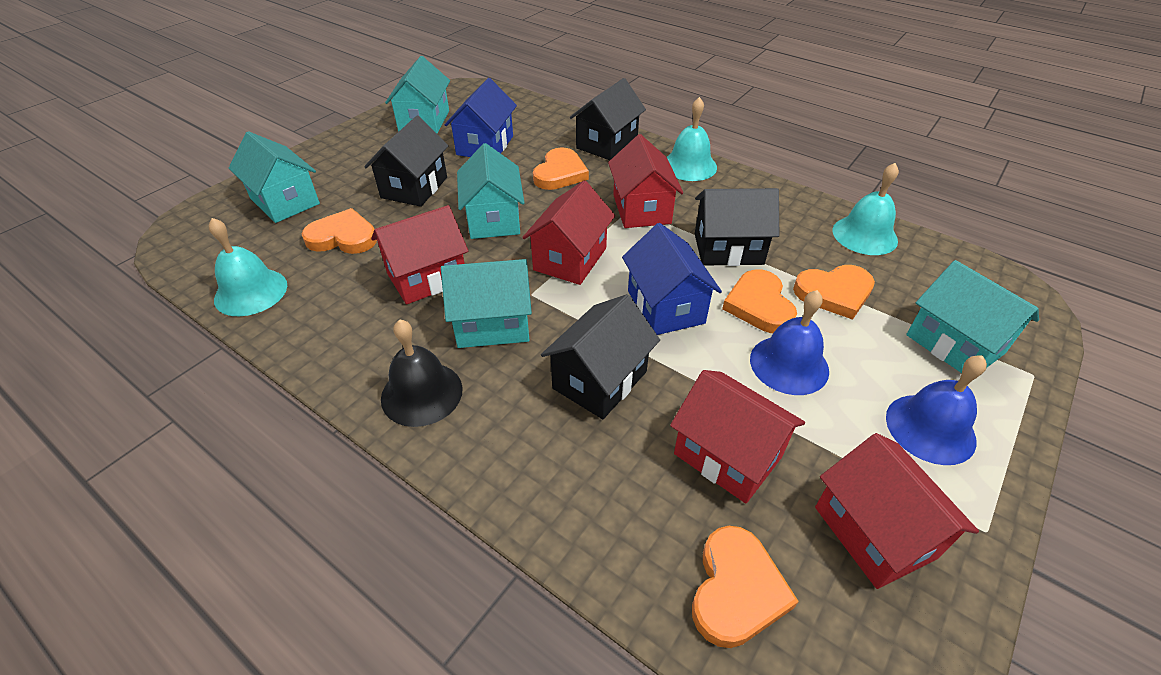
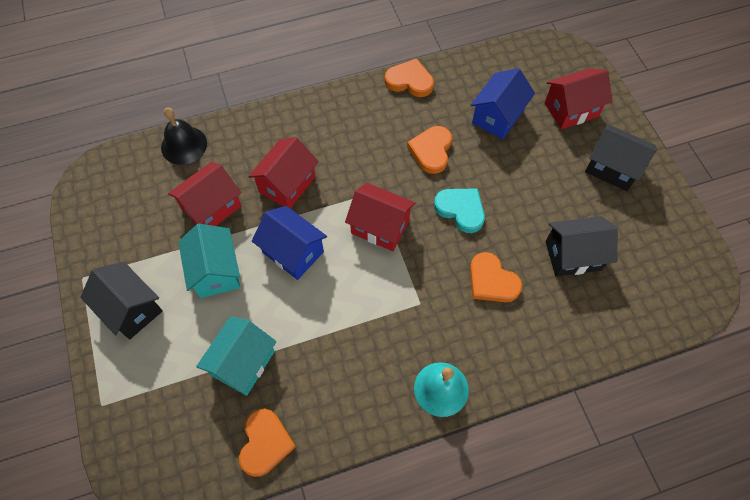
black house: [364,116,449,207] [541,294,660,419] [570,78,646,160] [695,188,779,266] = 4 -> [80,262,163,339] [545,216,618,277] [585,124,657,191] = 3
blue bell: [750,290,829,395] [886,355,987,465] = 2 -> none = 0
orange heart: [302,208,377,254] [533,147,589,190] [692,526,799,648] [722,269,797,333] [793,265,875,320] = 5 -> [239,409,296,477] [385,58,434,97] [407,126,452,174] [470,252,522,302] = 4
red house: [371,205,469,305] [522,180,615,285] [608,134,683,228] [670,370,805,503] [815,433,979,589] = 5 -> [168,162,241,226] [248,137,319,209] [345,183,415,251] [545,68,612,129] = 4
turquoise bell: [208,218,287,316] [667,97,717,181] [833,163,899,255] = 3 -> [414,362,469,417] = 1
turquoise heart: none = 0 -> [434,188,485,233] = 1
turquoise house: [229,131,320,223] [385,56,450,133] [441,259,532,348] [457,143,524,239] [906,260,1039,373] = 5 -> [178,224,240,298] [196,316,277,396] = 2

